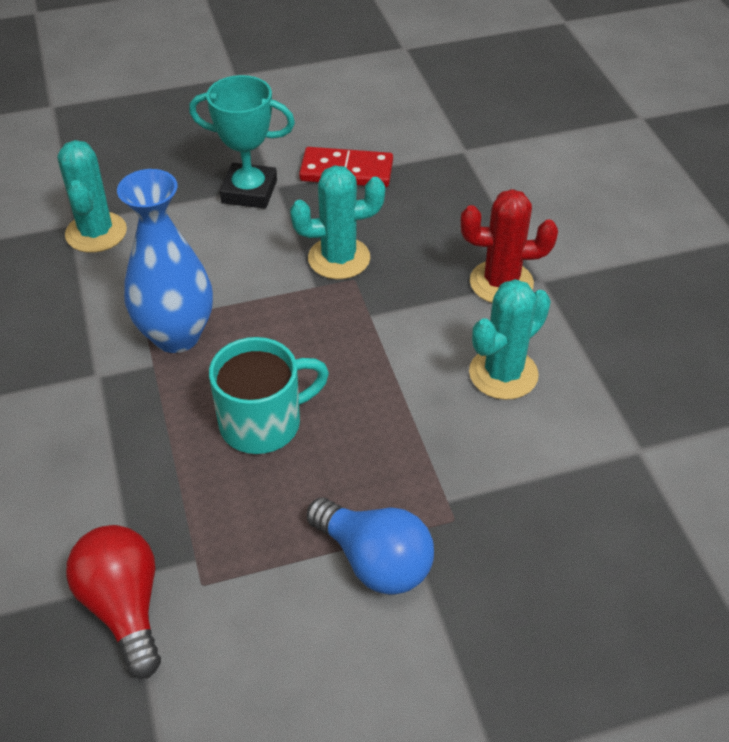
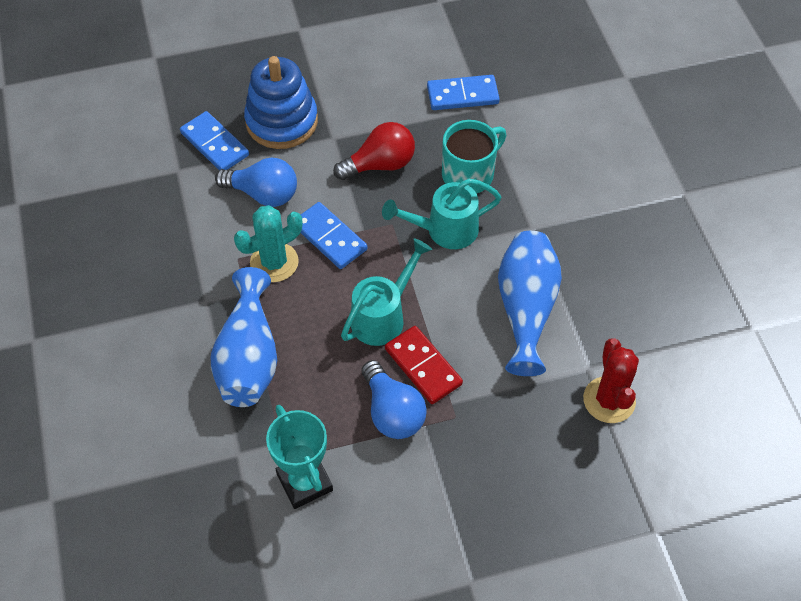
blue domino: none = 0 -> [180,111,249,170] [301,202,367,269] [427,75,500,110] = 3
blue light bulb: [306,497,434,595] = 1 -> [215,158,297,207] [362,360,427,439] = 2
blue stacking toy: none = 0 -> [244,56,318,149] = 1
blue vase: [117,169,213,353] = 1 -> [211,267,277,407] [498,231,562,376] = 2
turquoise cactus: [57,140,127,253] [290,165,385,279] [469,279,551,400] = 3 -> [234,205,302,282] = 1
turquoise watering can: none = 0 -> [341,238,432,346] [382,179,501,249] = 2

